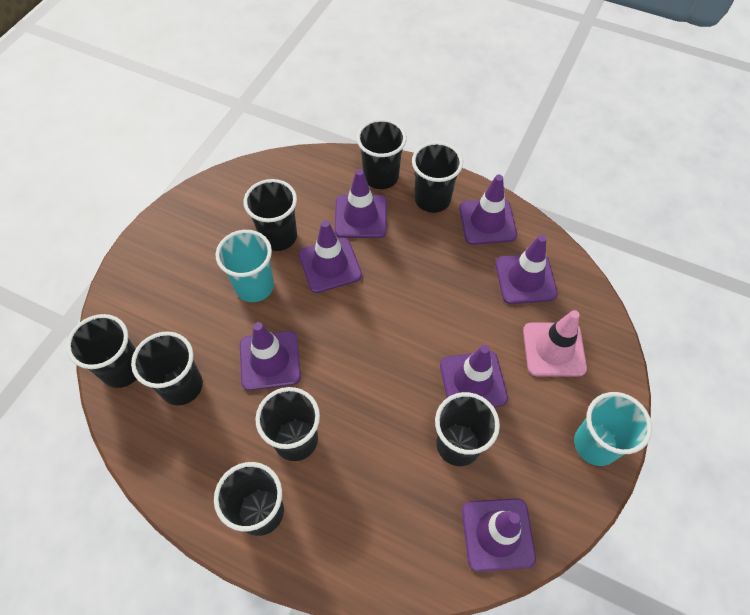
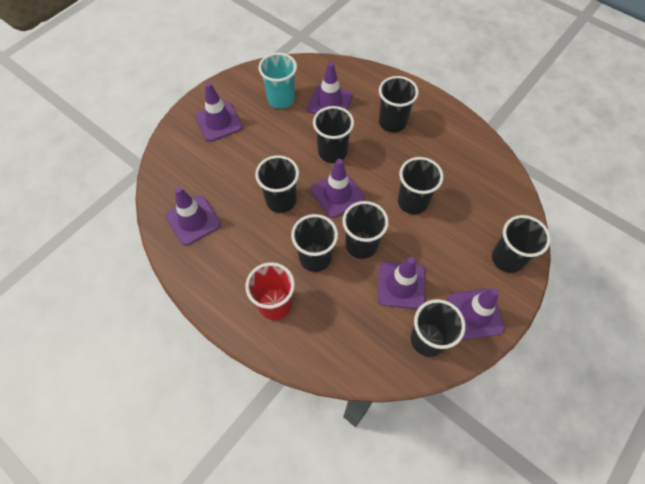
pink traffic cone: [523,310,587,376] = 1 -> none = 0
purple traffic cone: [240,322,301,391] [299,220,362,293] [335,169,387,238] [440,345,508,408] [459,174,517,245] [462,498,536,572] [495,235,558,304] = 7 -> [166,187,221,246] [195,82,243,142] [307,62,353,114] [311,159,365,218] [377,257,425,309] [447,288,505,340] = 6
red cup: none = 0 -> [245,262,295,320] = 1
turquoise cup: [216,230,274,302] [574,392,652,466] = 2 -> [258,53,297,109] = 1

